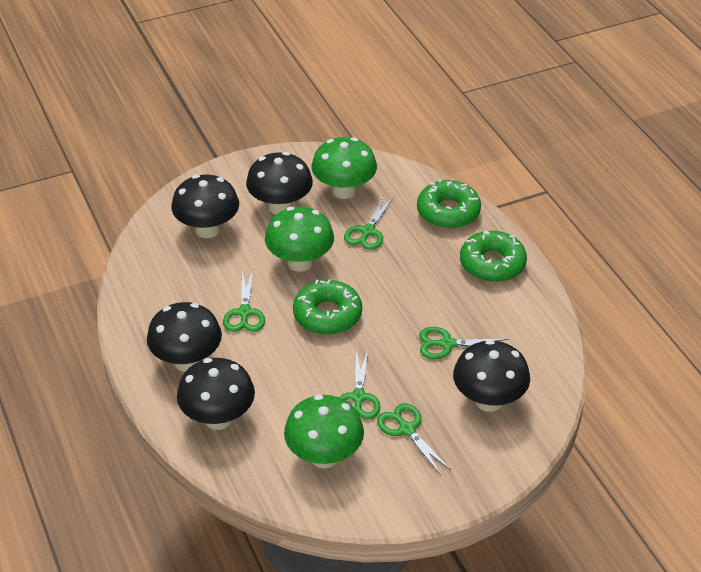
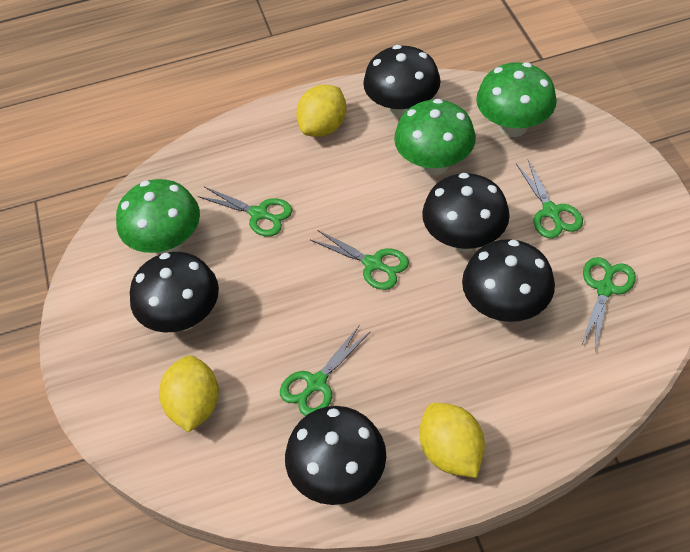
green donut: [293,279,362,335] [417,179,481,229] [460,230,527,282] = 3 -> none = 0
yellow lemon: none = 0 -> [159,355,219,433] [296,84,347,137] [419,403,485,478] = 3

